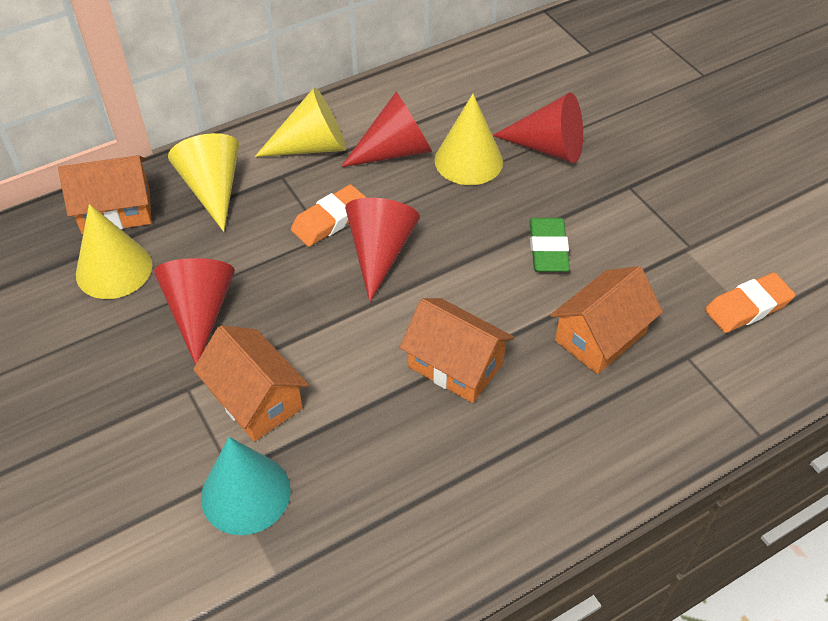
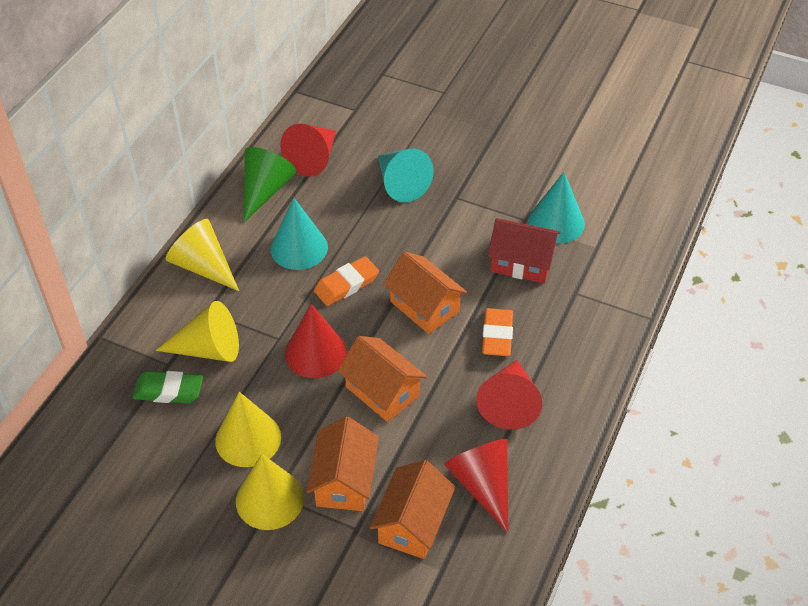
green cone: none = 0 -> [244,147,296,222] = 1
red house: none = 0 -> [488,218,560,283] = 1
turquoise cone: [201,437,291,535] = 1 -> [270,198,328,270] [378,148,434,202] [528,172,585,243] = 3

